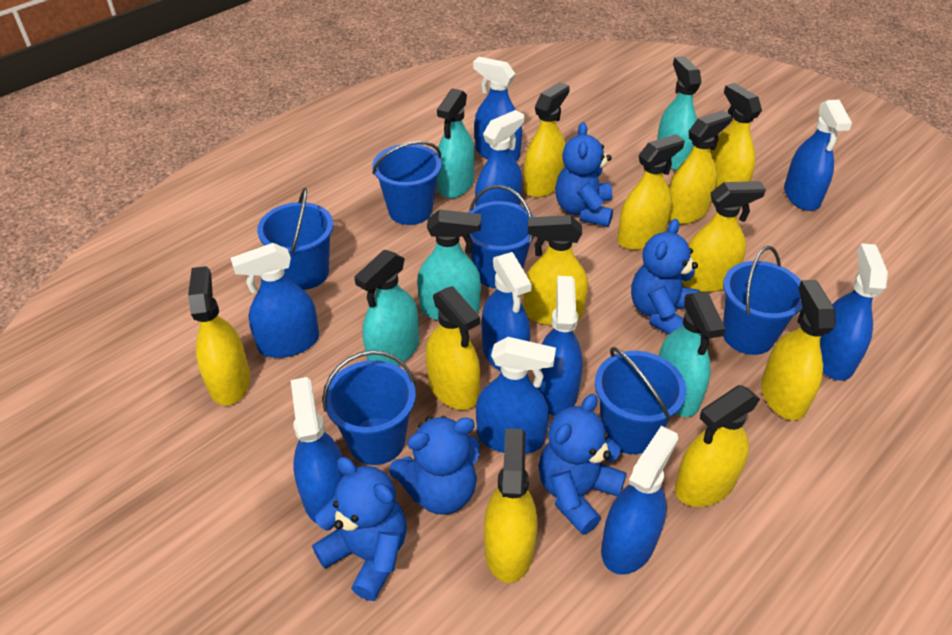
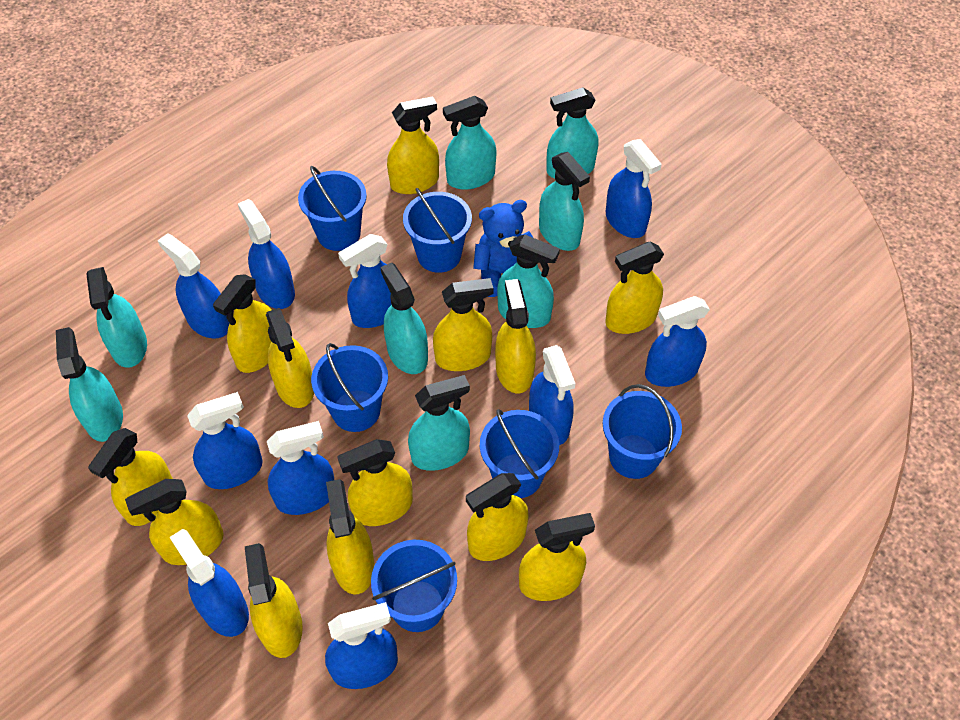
blue teddy bear: [312,457,407,601] [389,416,480,515] [539,394,626,535] [555,122,613,227] [631,219,700,335] = 5 -> [473,200,533,297] = 1
turquoise spray bottle: [354,250,419,366] [417,209,481,320] [437,88,475,198] [657,56,702,170] [659,292,725,417] = 5 -> [56,327,123,442] [86,267,147,368] [380,263,428,374] [408,375,470,471] [443,96,497,190] [497,234,560,328] [539,152,590,251] [546,88,599,179] = 8
yellow spray bottle: [188,266,251,405] [426,286,480,410] [484,428,538,583] [523,215,588,326] [524,82,570,198] [617,134,685,250] [669,110,732,224] [675,385,760,507] [682,181,766,292] [710,83,762,189] [761,280,836,421] = 11 -> [88,428,173,526] [125,479,224,565] [213,274,272,373] [245,543,303,658] [266,308,314,408] [326,479,375,594] [337,439,413,526] [387,97,439,194] [433,278,494,371] [466,473,529,561] [495,279,536,393] [519,513,595,601] [606,242,664,334] = 13

